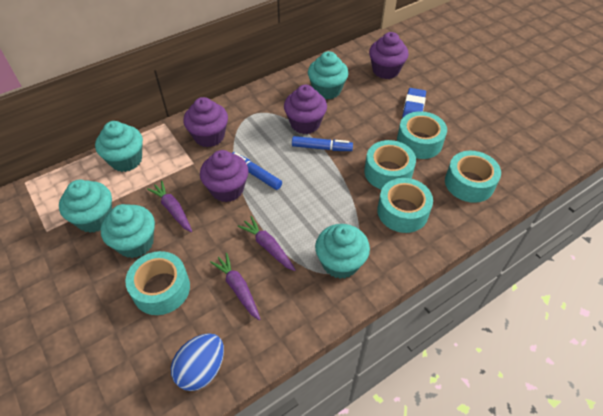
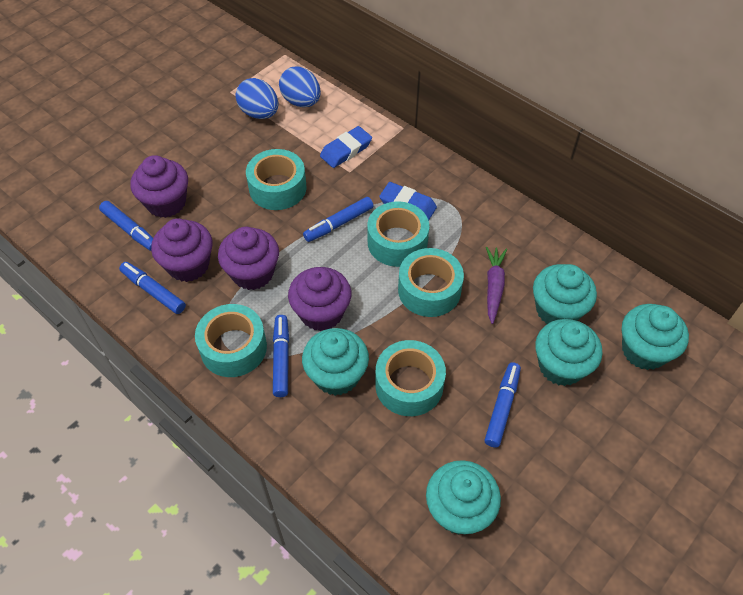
blue egg: [171,333,224,391] = 1 -> [236,78,278,119] [279,66,321,107] = 2
blue eraser: [402,88,426,118] = 1 -> [320,126,372,168] [379,182,437,220] = 2
blue marker: [233,152,282,190] [292,136,353,151] = 2 -> [99,201,153,251] [119,262,186,314] [273,315,289,397] [303,197,374,242] [484,362,521,448] = 5
purple carrot: [147,181,192,232] [210,253,260,320] [237,216,296,271] = 3 -> [486,247,507,324] = 1

